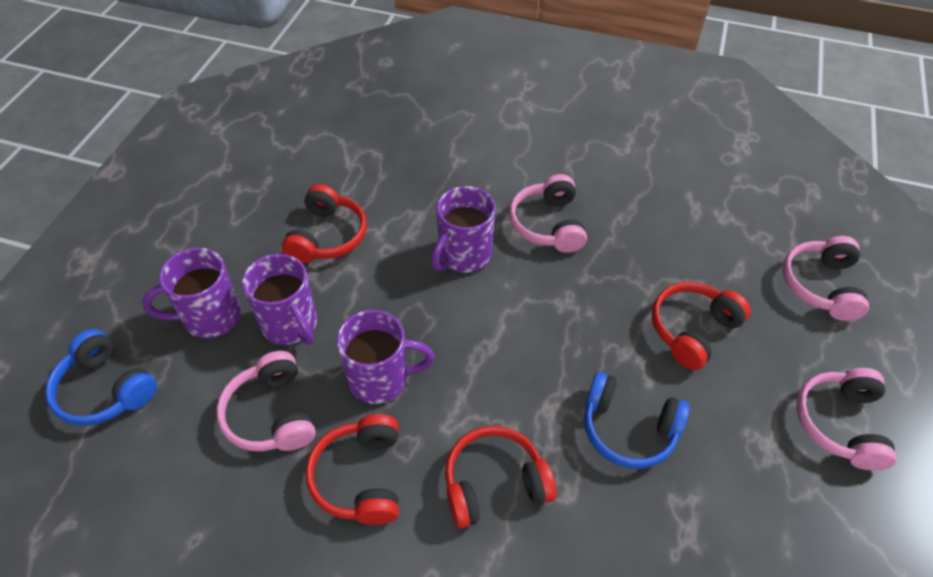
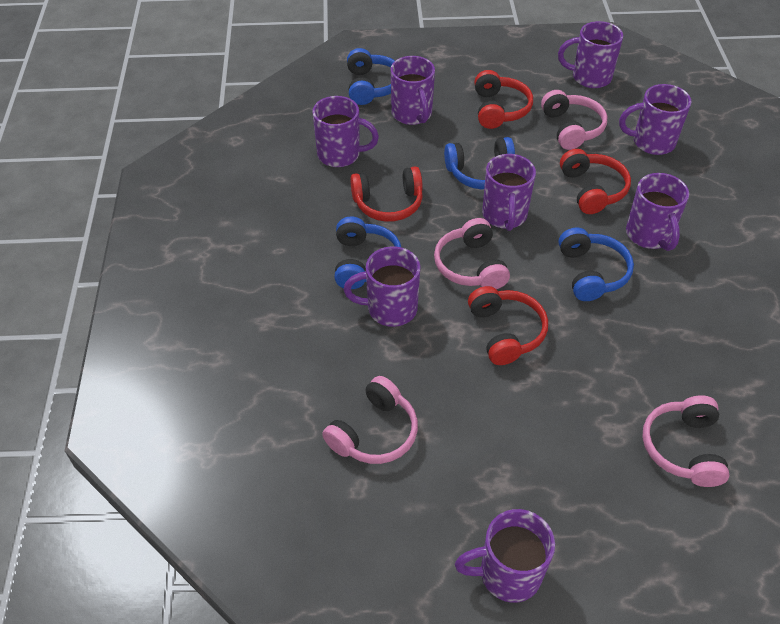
blue headphones: [45,329,157,426] [584,372,690,469] = 2 -> [334,216,401,289] [347,48,395,105] [444,137,515,189] [558,228,634,301] = 4
purple mug: [142,248,241,338] [242,254,317,345] [336,310,435,404] [431,186,496,273] = 4 -> [312,96,379,167] [344,246,420,327] [391,56,435,125] [455,509,555,603] [482,154,536,231] [558,21,623,88] [619,84,691,155] [626,173,689,251] = 8

